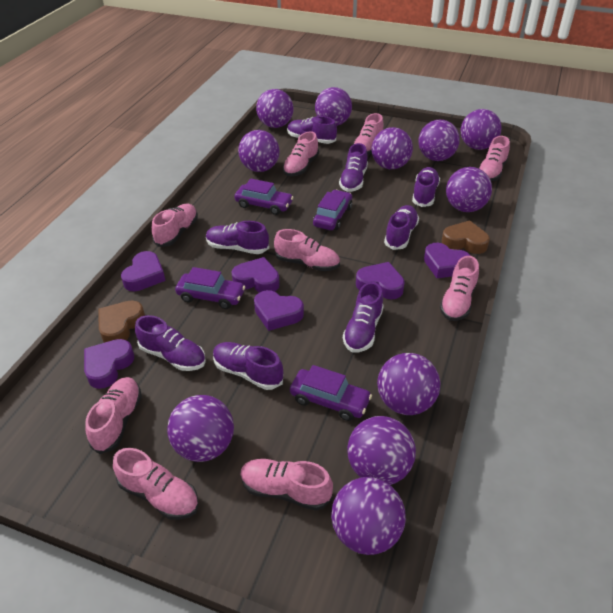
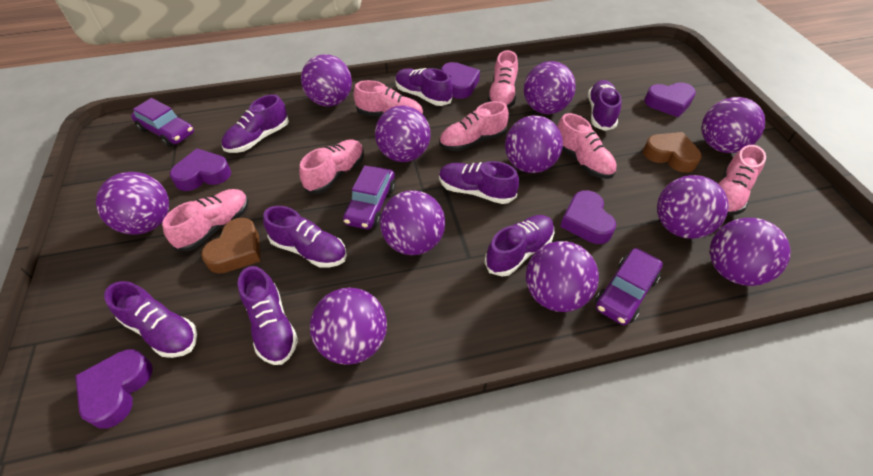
pink shoe: [85,377,142,454] [113,448,199,520] [152,204,198,247] [240,459,333,510] [274,229,340,271] [283,131,319,176] [353,113,383,155] [440,256,479,321] [479,136,510,181] = 9 -> [162,189,249,252] [299,139,364,194] [354,80,423,117] [439,101,509,151] [488,50,518,108] [557,113,617,179] [718,145,766,215] = 7
purple car: [175,267,246,309] [234,179,294,215] [290,365,372,421] [313,190,352,230] = 4 -> [131,98,194,147] [343,166,396,229] [595,248,663,325] = 3
purple heart: [84,339,134,389] [121,251,166,291] [231,257,280,293] [254,290,304,331] [356,262,405,299] [424,243,471,278] = 6 -> [75,349,153,429] [170,149,231,191] [441,62,480,99] [560,190,616,244] [644,82,696,117] = 5

